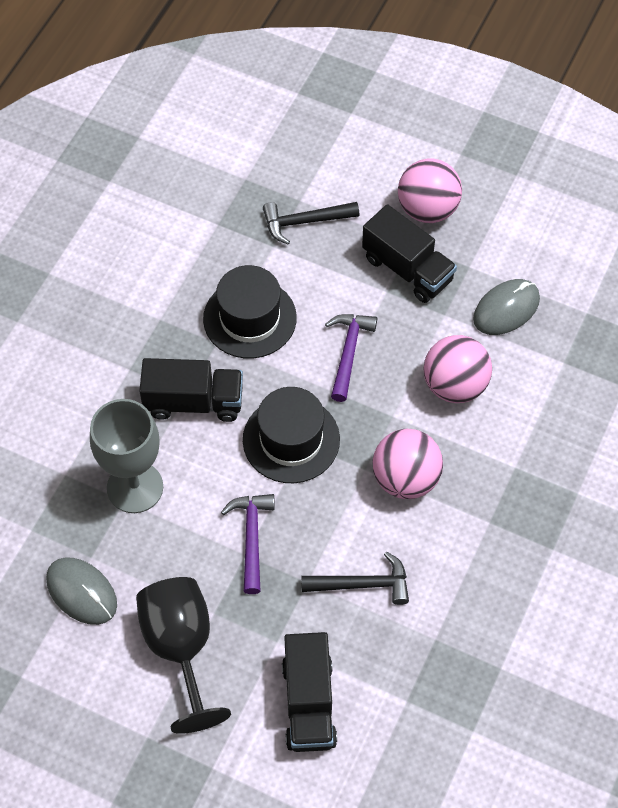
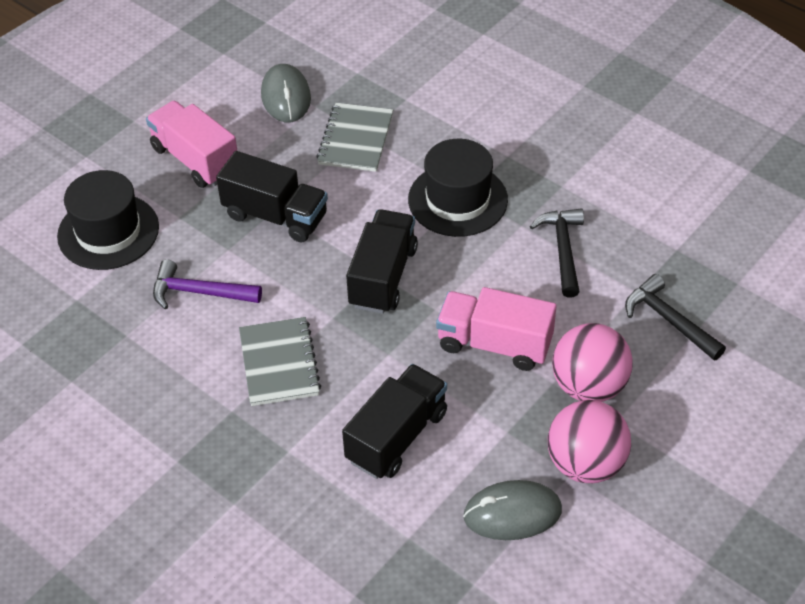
black goblet: [136,577,231,734] = 1 -> none = 0
grey goblet: [90,399,163,513] = 1 -> none = 0
grey notebook: none = 0 -> [239,317,321,406] [316,103,393,172] = 2
pink ball: [372,429,443,499] [398,159,462,223] [423,335,492,403] = 3 -> [548,400,631,483] [552,323,633,402] = 2
pink truck: none = 0 -> [146,101,237,188] [436,287,556,371] = 2
purple hammer: [221,494,275,594] [325,314,377,402] = 2 -> [153,259,262,309] = 1

